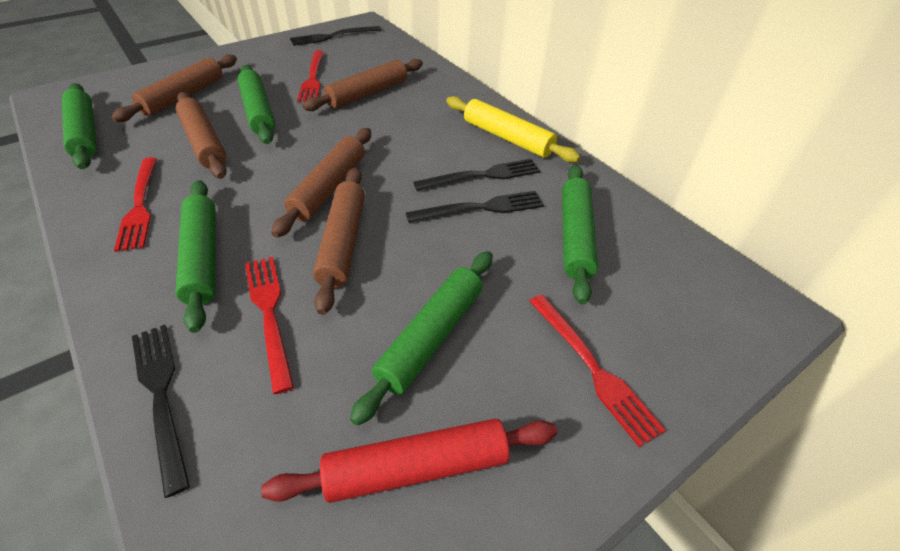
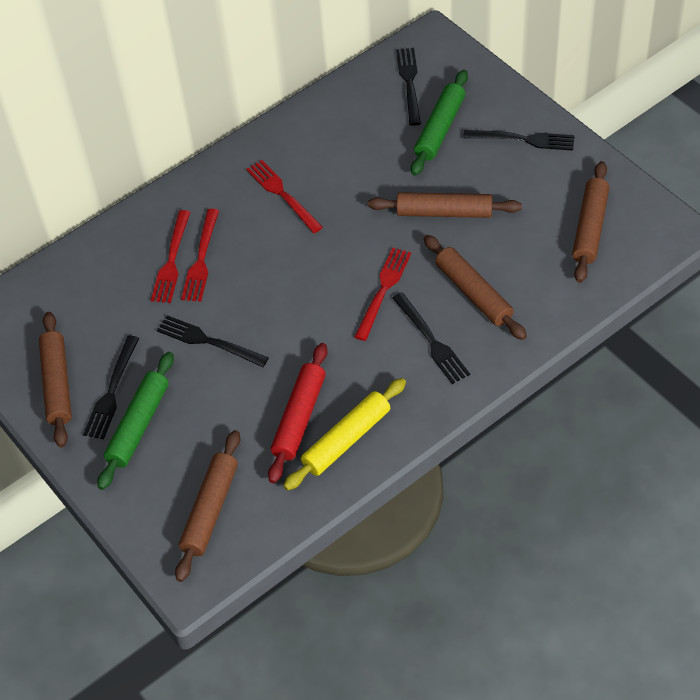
black fork: [132,325,190,498] [290,26,381,46] [406,191,544,222] [413,159,540,191] = 4 -> [83,336,139,439] [157,315,269,367] [392,292,470,384] [396,48,421,126] [463,130,575,151] = 5
green rolling pin: [62,83,97,169] [175,180,216,333] [238,65,275,144] [350,251,493,426] [562,165,598,304] = 5 -> [97,352,174,490] [411,70,468,176] = 2

